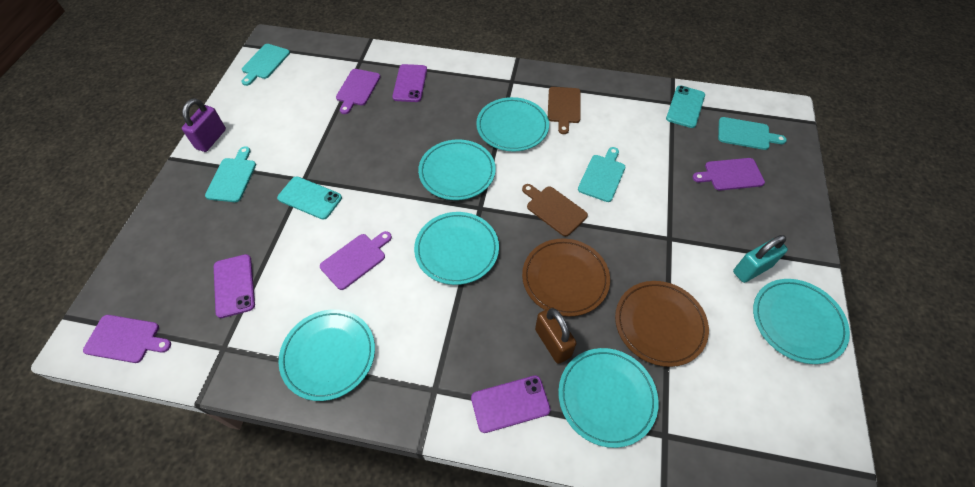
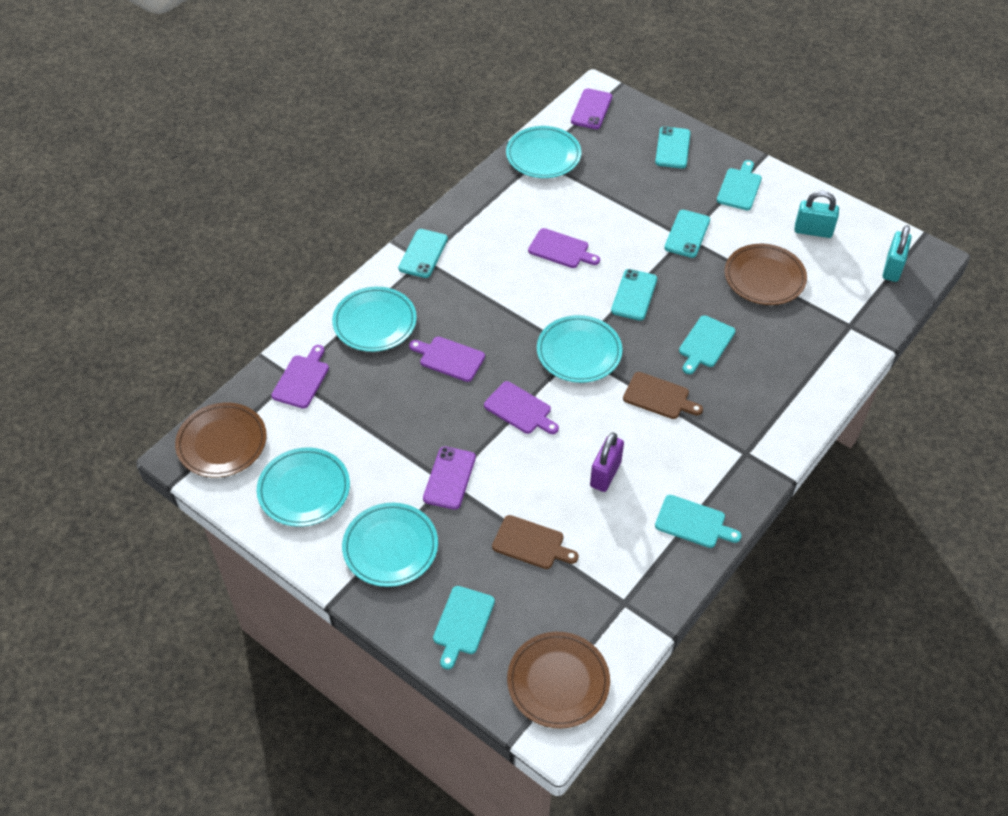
brown padlock: [535,307,577,364] = 1 -> none = 0
brown plate: [522,238,610,317] [615,281,709,367] = 2 -> [175,403,267,478] [507,632,610,729] [725,244,807,305] = 3
purple phone: [214,254,255,318] [392,64,427,102] [471,375,551,433] = 3 -> [423,446,476,510] [571,88,612,129] = 2
turquoise padlock: [733,235,788,283] = 1 -> [794,191,839,238] [883,225,912,282] = 2
turquoise phone: [277,176,342,220] [666,86,705,128] = 2 -> [398,229,448,278] [611,269,657,321] [655,126,691,169] [664,210,710,258] = 4
turquoise plate: [278,309,375,401] [414,212,499,285] [418,139,496,200] [476,97,549,152] [558,348,659,448] [753,279,850,364] = 6 -> [257,447,350,527] [332,287,417,352] [342,503,438,587] [506,126,581,178] [537,315,623,383] = 5

